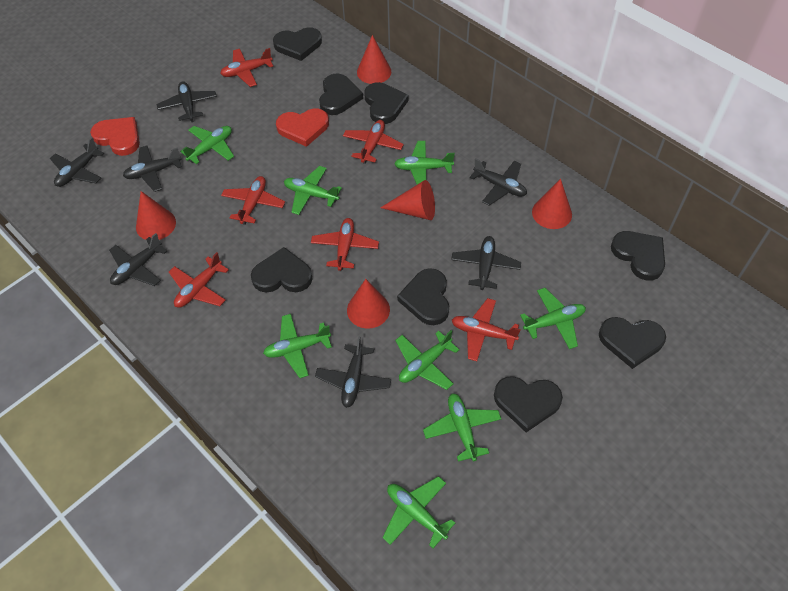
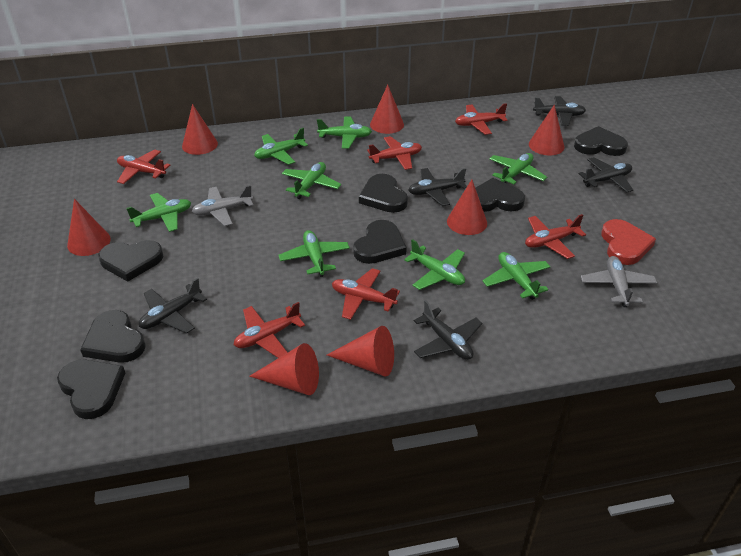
black heart: [251,247,312,293] [273,27,322,61] [319,74,363,115] [364,82,409,124] [397,268,449,325] [494,376,563,432] [599,317,666,369] [611,231,665,281] = 8 -> [57,360,125,419] [80,310,146,363] [98,240,164,282] [353,220,407,264] [359,174,408,213] [475,178,525,212] [574,126,628,156] = 7
black plane: [50,137,105,187] [109,233,167,286] [123,145,182,192] [157,81,217,122] [315,336,391,408] [451,236,521,290] [470,158,527,206] = 7 -> [139,278,207,333] [408,168,467,206] [414,300,482,360] [533,96,586,126] [579,157,633,193] = 5
grey plane: none = 0 -> [192,185,253,226] [581,256,657,307] = 2
red cone: [136,191,176,240] [347,279,390,329] [357,35,391,84] [380,180,435,220] [532,179,572,229] = 5 -> [67,199,111,256] [182,104,218,155] [249,343,319,395] [327,326,394,376] [370,85,404,134] [447,180,487,235] [529,105,564,155] = 7
red heart: [90,117,140,156] [276,109,329,147] = 2 -> [601,219,656,265] = 1

